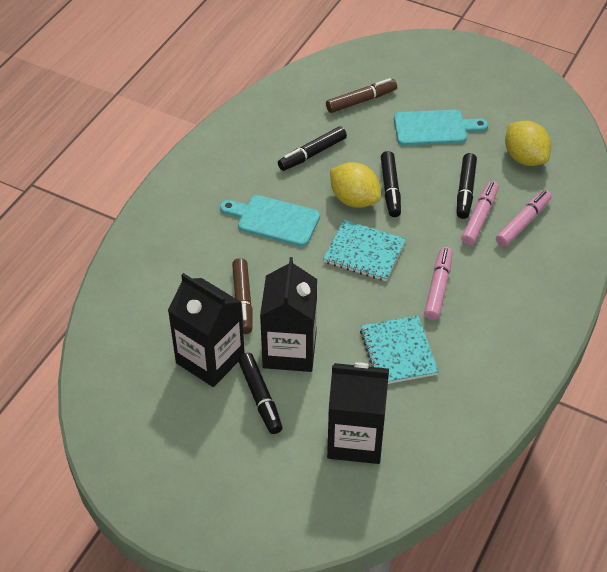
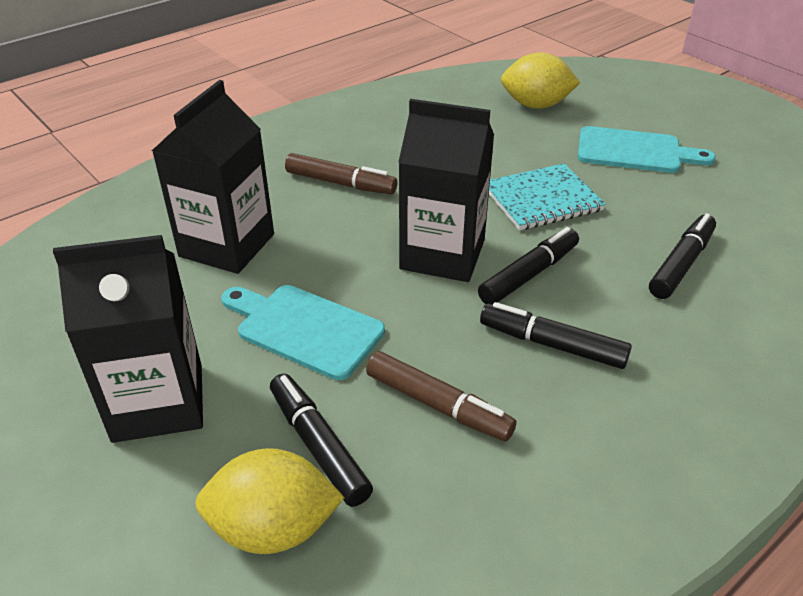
pink marker: [424,247,452,320] [461,181,499,246] [496,190,552,247] = 3 -> none = 0
turquoise notebook: [323,220,406,281] [360,315,439,384] = 2 -> [489,163,606,230] = 1

